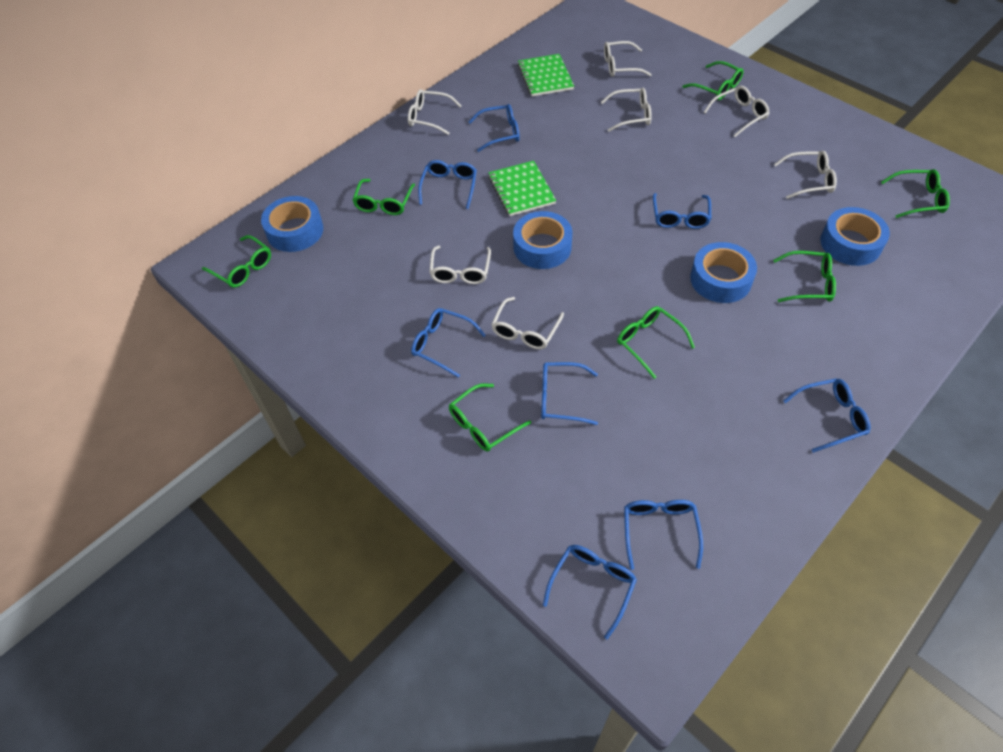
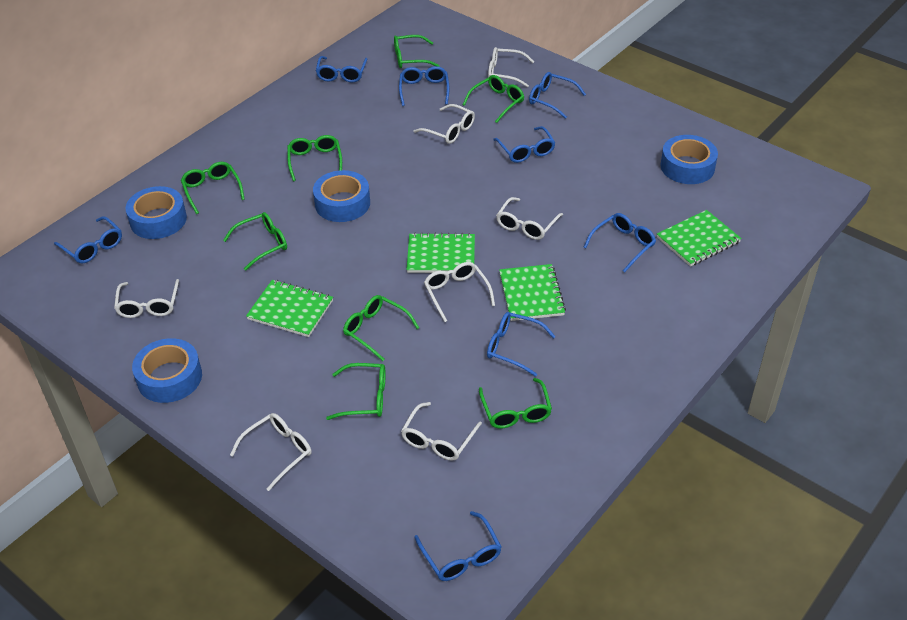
green glasses: [202,235,271,288] [352,179,415,215] [449,383,531,452] [617,306,695,379] [682,61,744,100] [773,251,836,302] [881,169,950,218] = 7 -> [181,162,245,214] [223,212,287,271] [287,135,342,181] [326,363,386,420] [343,295,419,361] [394,35,439,68] [463,75,524,123] [479,378,552,429] = 8
green notebook: [488,161,556,216] [518,54,574,96] = 2 -> [246,280,333,337] [406,233,475,273] [499,264,566,321] [657,210,742,267] = 4

